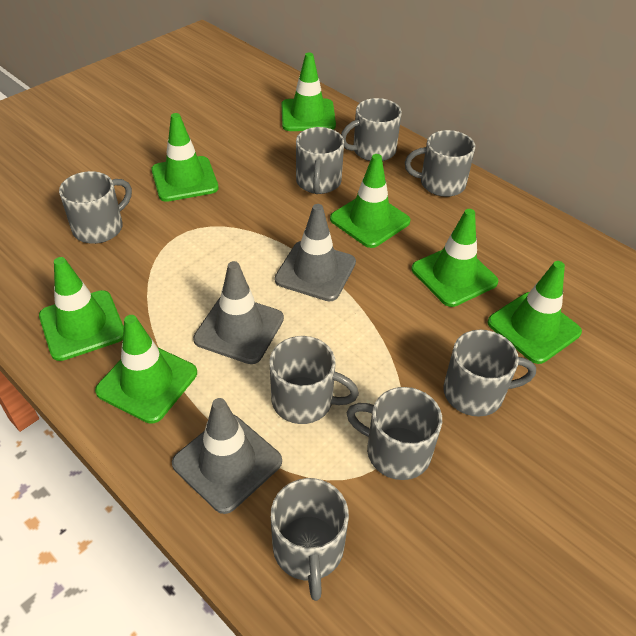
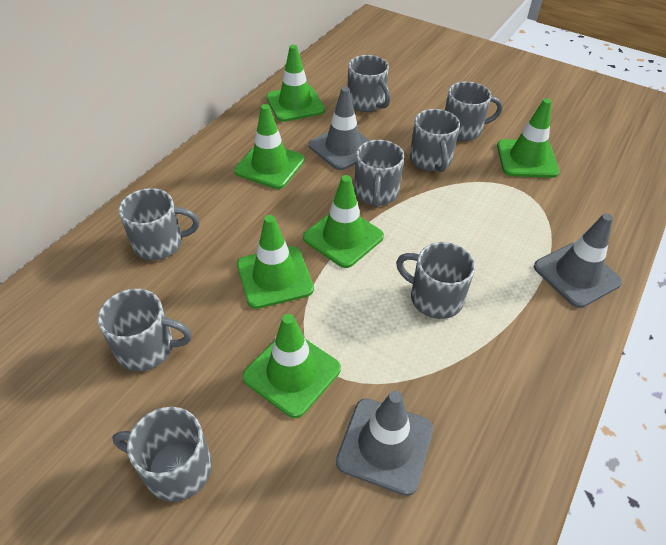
green traffic cone: [39,257,124,361] [95,315,197,424] [151,113,219,202] [281,52,336,131] [330,154,411,248] [412,209,498,307] [487,261,582,364] = 7 -> [234,104,305,189] [237,215,314,309] [243,314,341,418] [266,45,325,122] [303,175,384,268] [497,98,559,178] = 6

